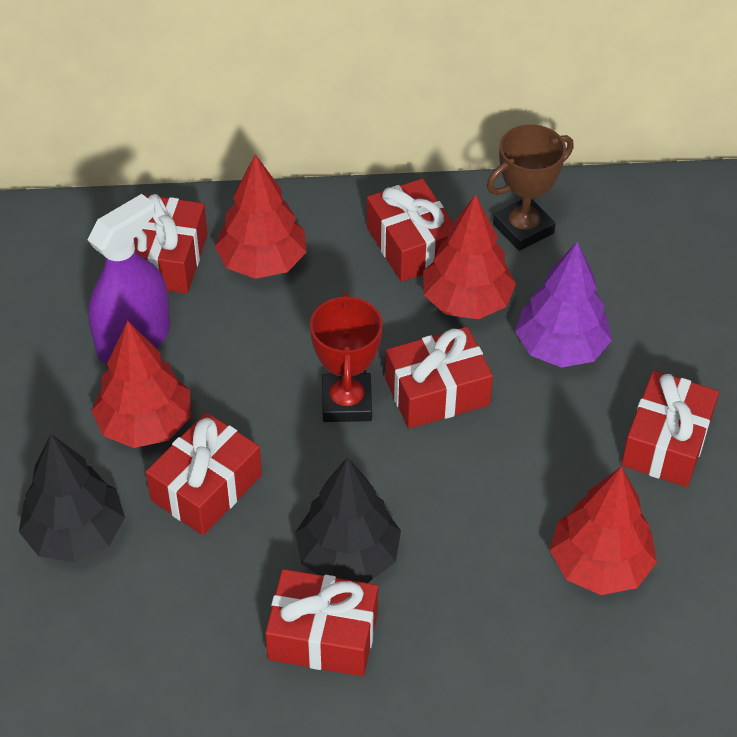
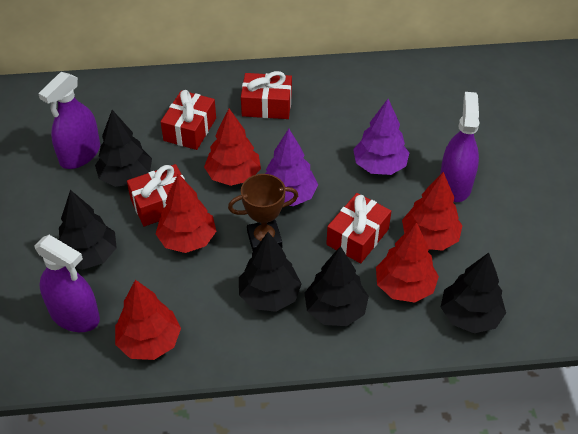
black tree: [19,434,125,562] [295,457,401,583] = 2 -> [58,190,117,270] [95,110,152,187] [239,232,302,312] [304,246,369,326] [441,253,506,333] = 5
purple spray bottle: [87,194,170,365] = 1 -> [35,235,100,332] [38,72,100,169] [440,92,480,202] = 3
purple tree: [515,242,612,368] = 1 -> [265,129,318,206] [353,99,409,175] = 2
red gift: [134,194,208,293] [146,412,262,535] [265,569,378,676] [367,178,453,282] [385,327,493,429] [621,371,719,487] = 6 -> [127,164,185,226] [161,90,216,150] [241,71,292,119] [326,193,391,263] = 4
red tree: [91,320,191,448] [214,154,307,279] [423,194,516,319] [550,466,657,595] = 4 -> [115,280,181,360] [156,174,216,253] [204,109,261,186] [376,222,439,302] [402,172,463,251] = 5
red trophy: [310,292,383,422] = 1 -> none = 0

